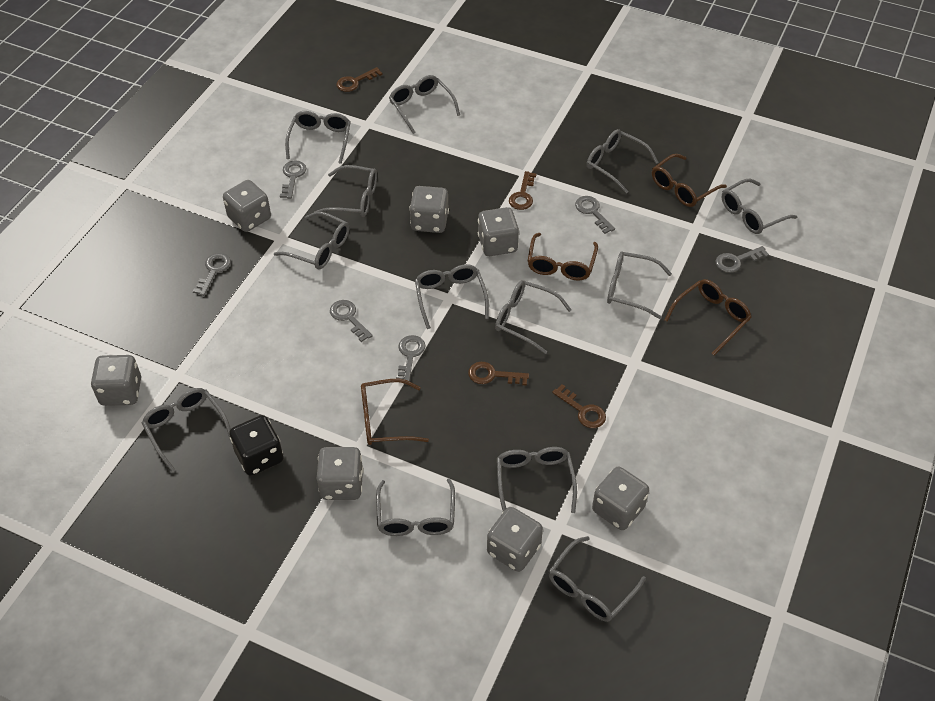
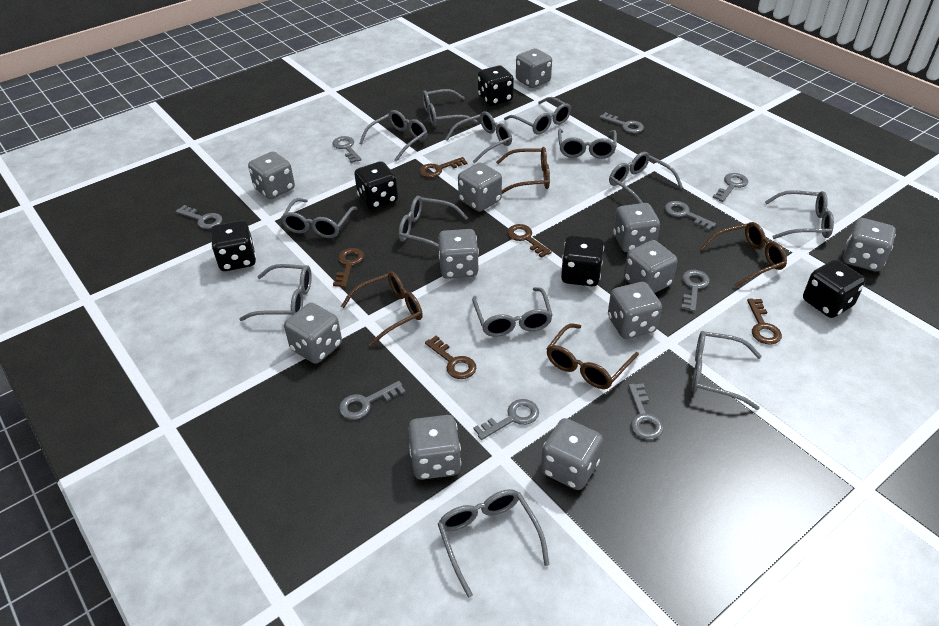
black dice: [229,415,283,476] = 1 -> [211,220,256,271] [354,161,398,210] [478,65,514,106] [561,235,604,286] [803,260,865,318] = 5
brown key: [336,67,383,92] [468,362,529,386] [509,171,536,210] [552,384,606,428] = 4 -> [333,248,364,288] [419,157,468,178] [425,336,476,379] [507,224,552,258] [747,298,782,345] = 5
grey dice: [91,355,141,406] [223,180,271,232] [317,447,363,500] [409,186,449,233] [478,207,519,256] [487,507,543,572] [592,467,649,530] = 7 -> [248,151,295,199] [284,303,342,364] [408,415,461,480] [438,229,479,279] [458,162,502,212] [516,48,552,88] [541,418,603,490] [608,282,662,339] [613,203,660,252] [624,240,678,293] [843,218,896,272] = 11
grey key: [193,253,231,296] [280,160,306,199] [330,300,373,342] [396,335,425,381] [575,196,615,234] [716,246,769,273] = 6 -> [176,205,222,229] [332,136,362,163] [339,381,406,420] [474,399,539,440] [599,112,644,133] [628,383,664,440] [665,201,716,231] [681,270,710,312] [712,173,748,202] = 9

